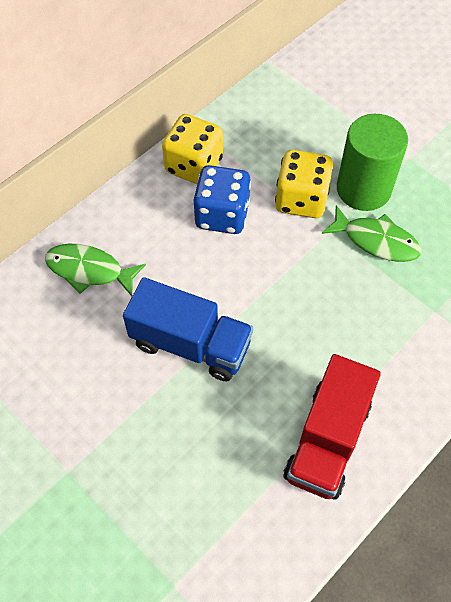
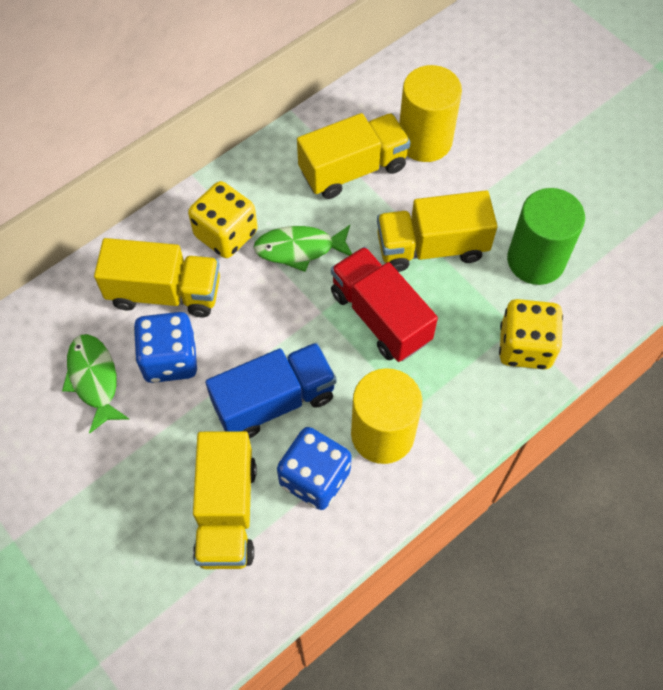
blue dice: [194,165,251,234] = 1 -> [134,312,197,383] [277,427,352,510] = 2
yellow cylinder: none = 0 -> [351,368,422,464] [399,65,462,162] = 2
yellow truck: none = 0 -> [94,238,220,317] [193,431,257,569] [297,113,411,199] [377,190,498,272] = 4

